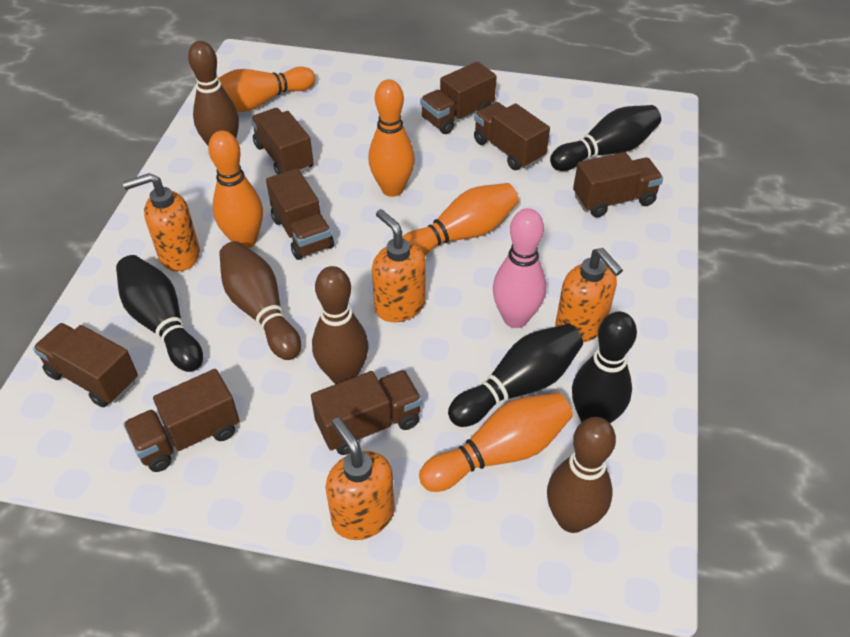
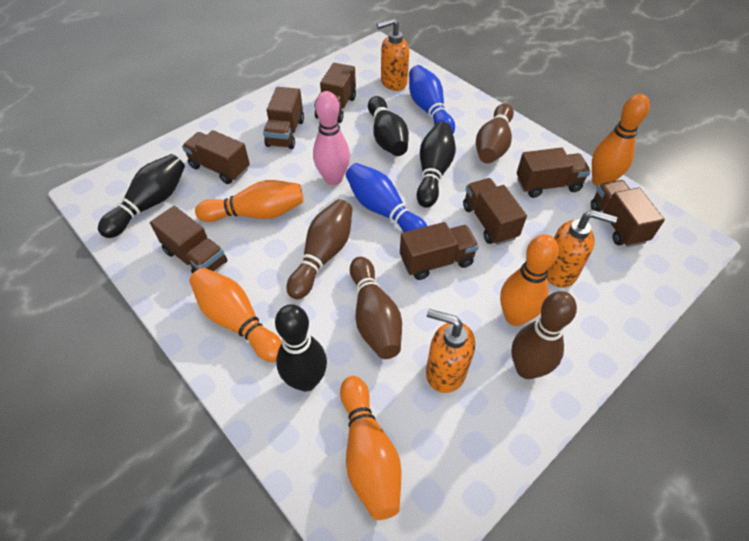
blue bowling pin: none = 0 -> [346,163,427,232] [409,65,455,133] = 2
orange soap dispenser: [123,173,200,272] [326,417,395,540] [372,209,426,322] [556,248,623,342] = 4 -> [377,18,409,91] [426,309,475,393] [547,210,617,288] = 3

